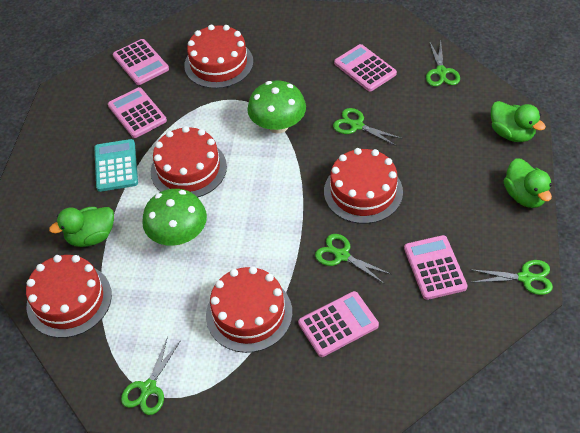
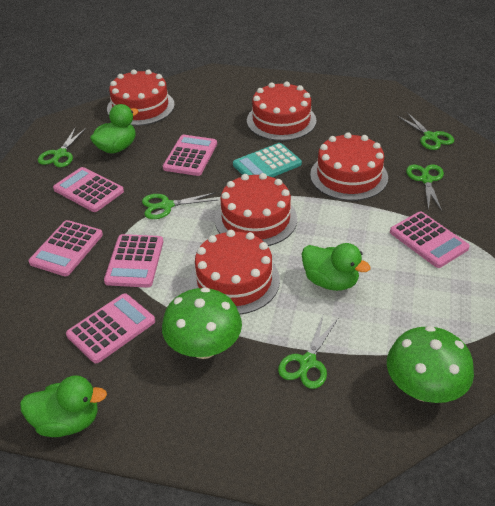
pink calculator: [108,87,167,138] [113,39,169,85] [298,291,379,357] [334,44,397,91] [404,235,468,300] = 5 -> [28,220,103,276] [53,167,124,212] [66,293,155,363] [104,234,163,288] [163,135,217,176] [390,211,470,268] = 6

